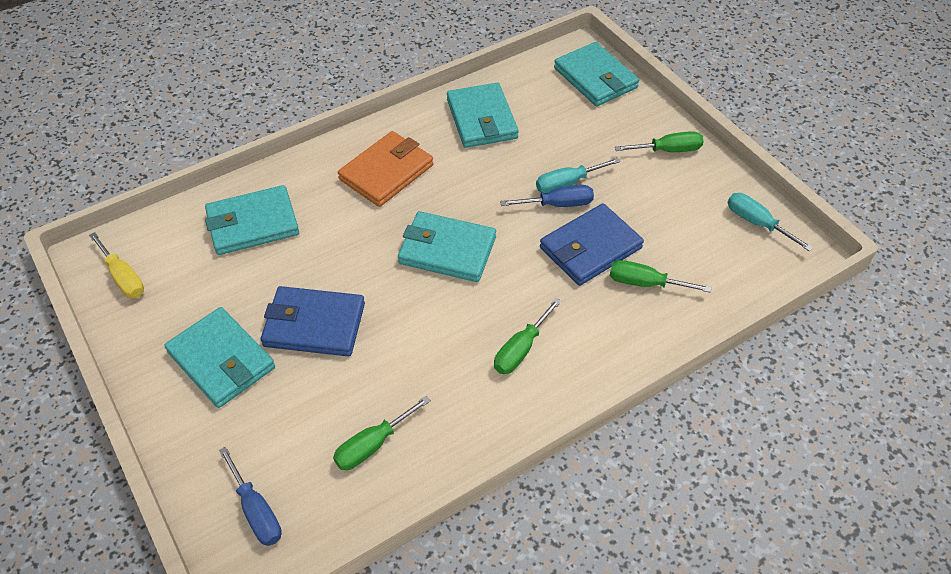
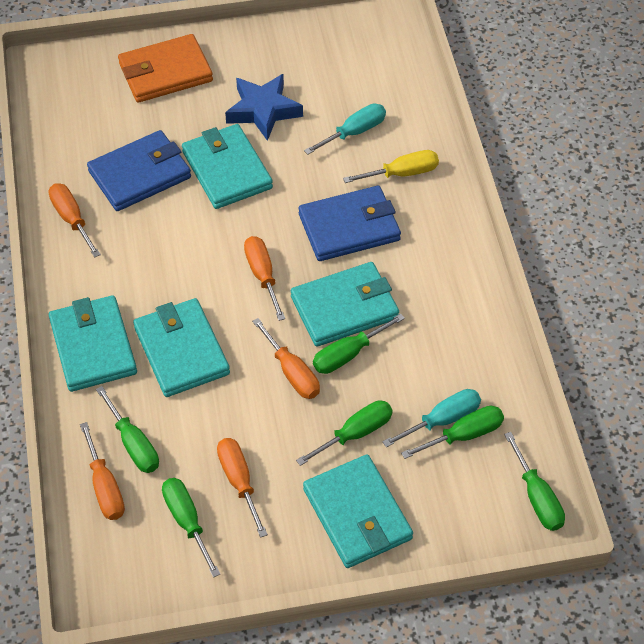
blue screwdriver: [219,447,282,546] [500,185,594,207] = 2 -> none = 0
blue star: none = 0 -> [225,74,303,141] = 1
green screwdriver: [333,396,431,470] [494,298,562,374] [610,260,711,293] [615,131,704,152] = 4 -> [96,386,159,473] [162,478,220,578] [296,400,393,466] [313,313,405,374] [401,406,504,459] [504,432,565,531] = 6
orange screwdriver: none = 0 -> [49,183,101,258] [80,422,125,520] [217,438,268,538] [244,236,285,321] [252,318,320,399] = 5

